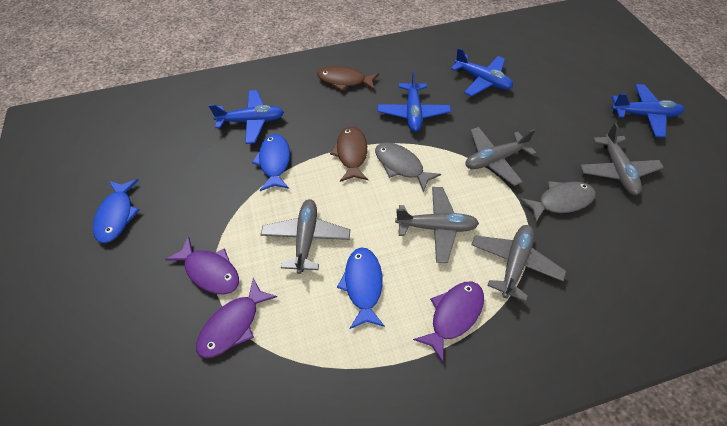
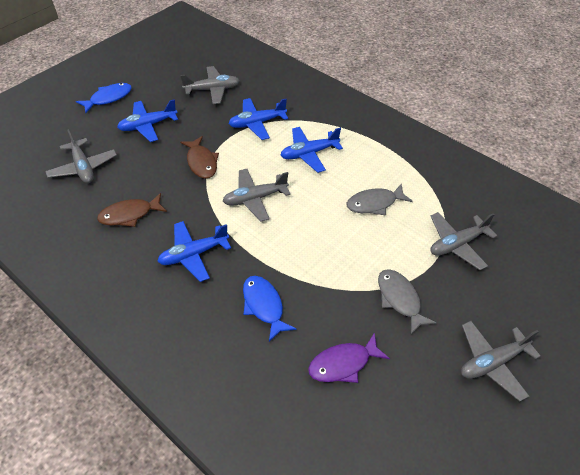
blue fish: [93,179,140,243] [252,134,290,191] [337,247,385,329] = 3 -> [76,83,132,113] [243,276,297,342] = 2
purple fish: [165,236,239,295] [196,278,277,358] [413,282,484,363] = 3 -> [308,332,390,383] = 1

